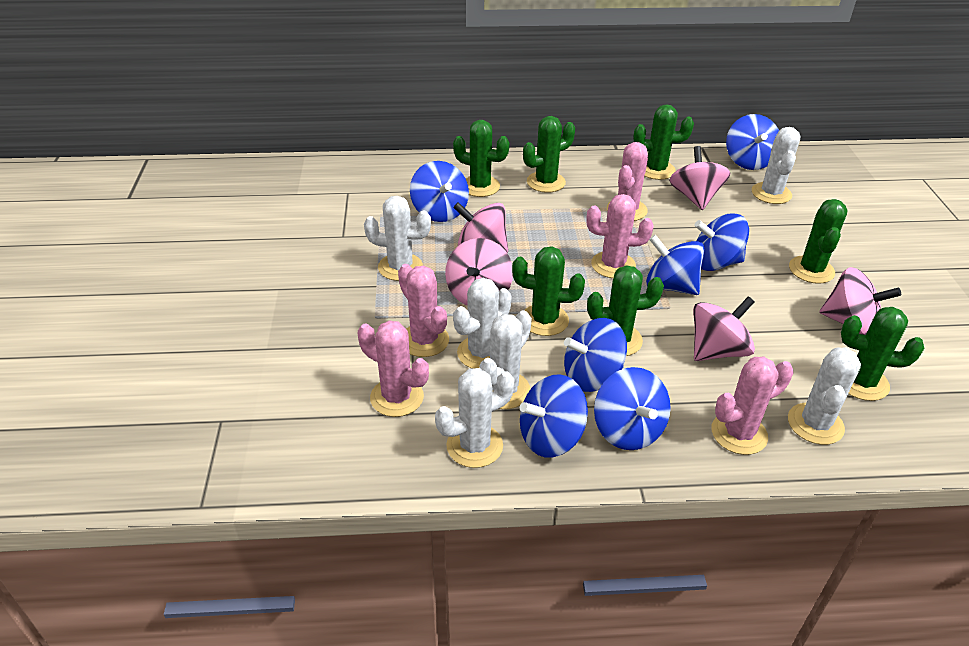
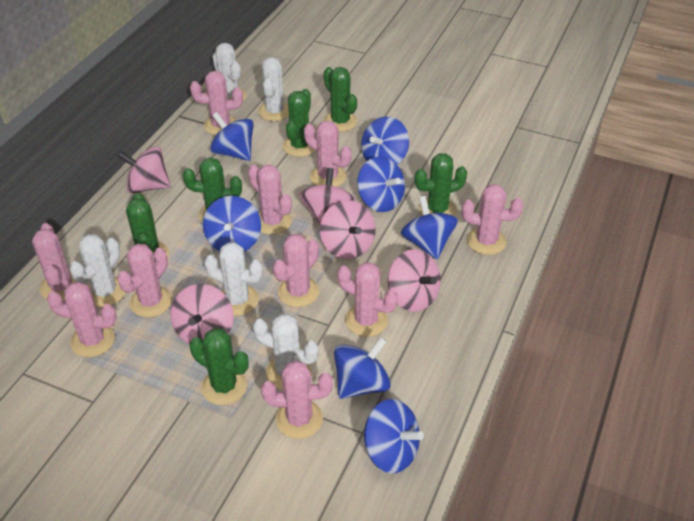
green cactus: [453,120,509,197] [512,246,585,336] [523,116,575,193] [587,265,664,356] [633,104,694,180] [789,199,848,284] [841,307,924,401] = 7 -> [126,193,169,259] [183,158,242,223] [189,328,248,405] [283,89,316,157] [323,67,357,132] [415,153,467,216] = 6
pink cactus: [358,321,429,417] [398,264,449,357] [587,194,654,278] [607,142,648,221] [712,357,794,455] = 5 -> [32,223,77,301] [47,282,117,357] [117,244,172,317] [190,71,243,135] [248,165,292,235] [261,360,333,439] [273,234,319,307] [304,121,352,187] [337,262,398,337] [462,184,523,255] = 10
white cactus: [364,196,431,281] [435,368,515,468] [453,278,512,369] [479,311,532,409] [752,127,801,204] [788,348,861,445] = 6 -> [70,234,126,307] [204,242,263,316] [212,43,247,101] [253,314,319,390] [258,57,289,121] = 5

